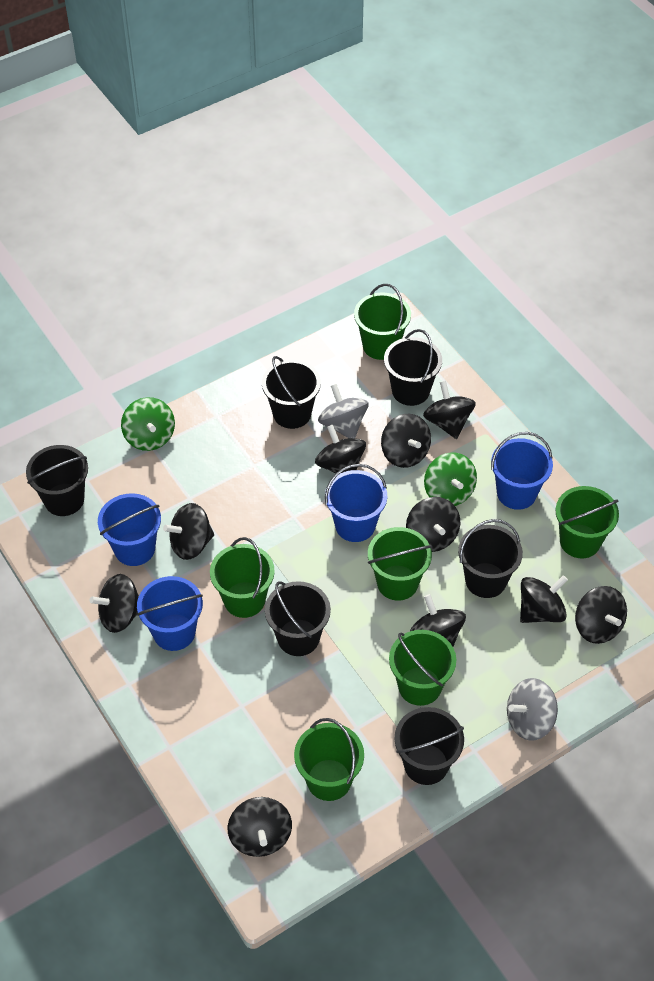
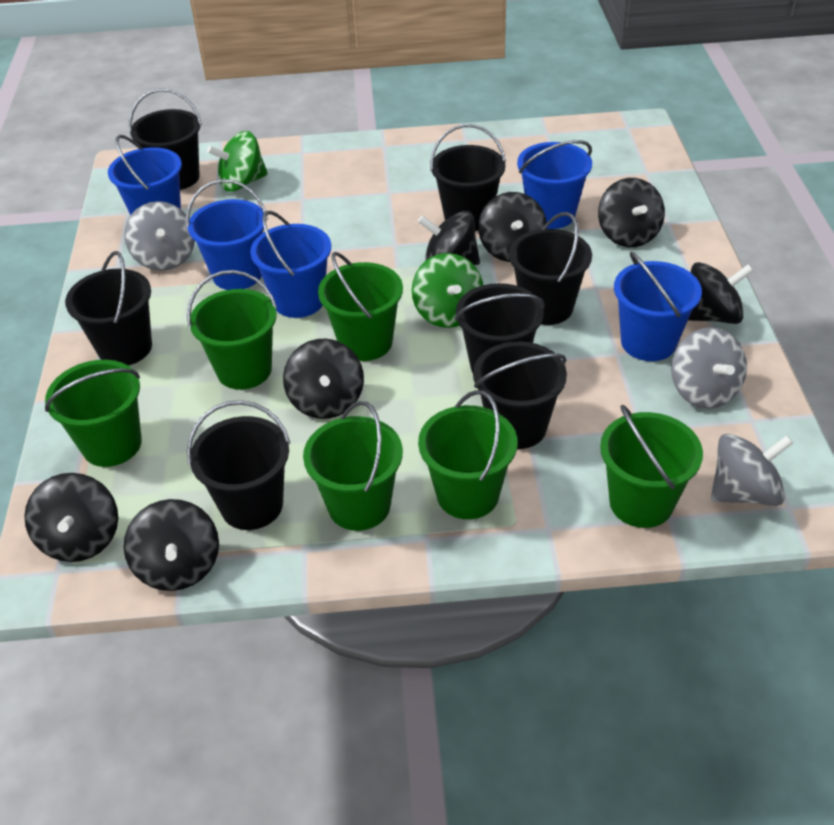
black bucket: [26,445,88,516] [262,356,321,429] [265,581,331,656] [384,329,442,406] [395,707,464,785] [458,519,523,598] = 6 -> [65,251,152,365] [129,89,202,190] [187,400,290,530] [430,124,506,231] [455,283,545,373] [473,341,567,449] [509,212,592,325] = 7
black spinning top: [89,574,139,633] [163,503,214,560] [228,797,292,857] [315,425,366,474] [381,414,431,468] [406,497,460,552] [410,594,466,647] [423,381,476,439] [520,575,568,623] [575,586,627,644] = 10 -> [24,473,118,562] [124,499,219,591] [283,339,364,419] [418,211,480,265] [478,192,547,262] [598,178,665,247] [688,262,754,324] = 7
blue bucket: [98,493,161,566] [137,576,203,651] [325,464,387,542] [491,432,553,510] = 4 -> [108,135,182,215] [186,179,268,290] [250,211,331,318] [517,140,592,229] [614,251,702,361] = 5
grey spinning top: [318,384,369,438] [507,678,558,741] = 2 -> [124,201,195,271] [671,327,747,409] [711,433,793,506] = 3

